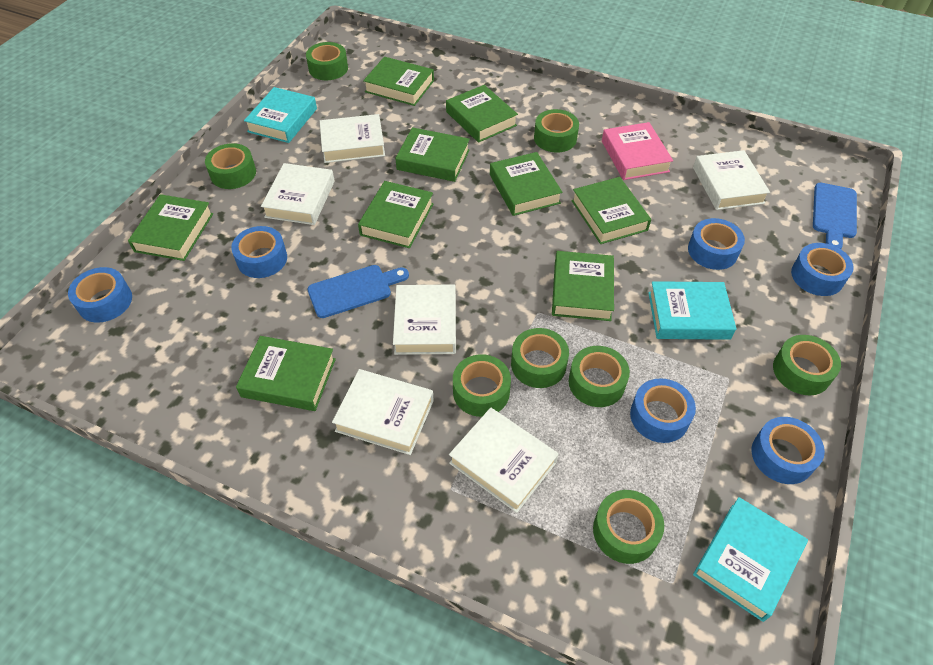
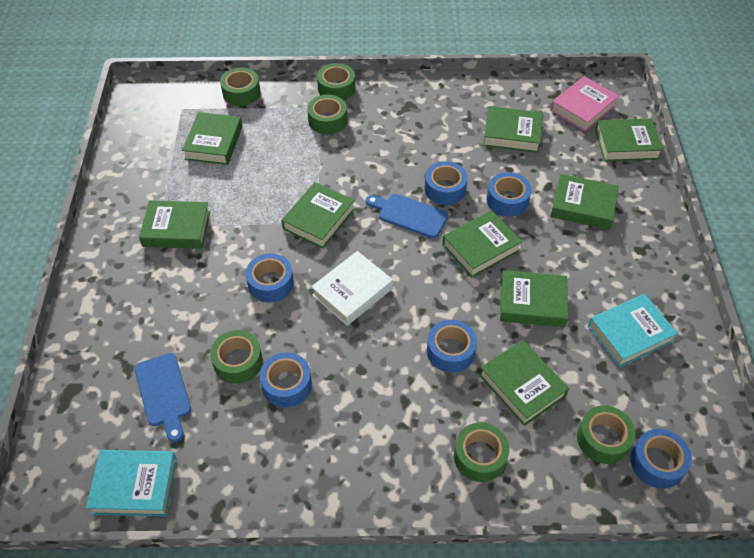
green tape: [205,143,256,189] [306,42,348,80] [453,354,511,417] [511,328,569,388] [534,109,579,153] [569,346,630,407] [593,490,664,564] [773,335,841,396] = 8 -> [210,330,263,384] [220,68,261,106] [307,95,347,134] [317,63,355,100] [454,422,509,482] [577,406,635,464] = 6
turquoise book: [244,87,317,143] [648,281,736,340] [693,497,808,622] = 3 -> [86,450,177,516] [588,294,678,367] = 2
white book: [261,163,335,225] [320,114,385,163] [332,369,434,455] [393,284,456,355] [449,408,559,513] [693,150,770,210] = 6 -> [311,251,393,326] = 1

